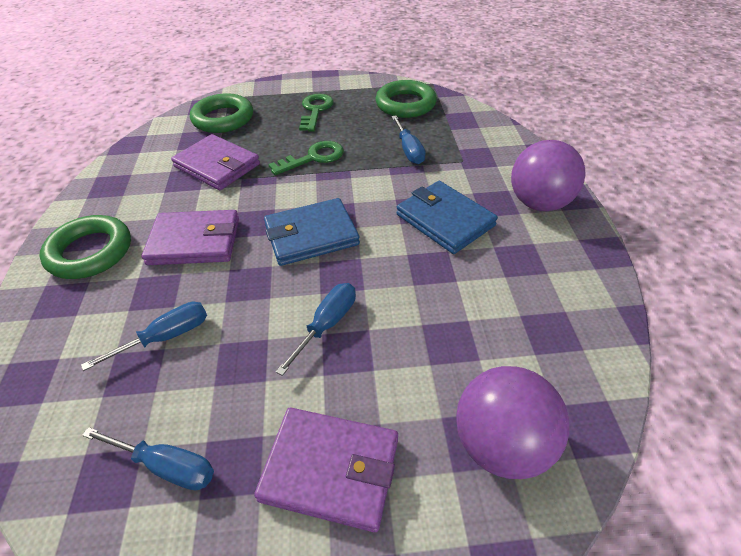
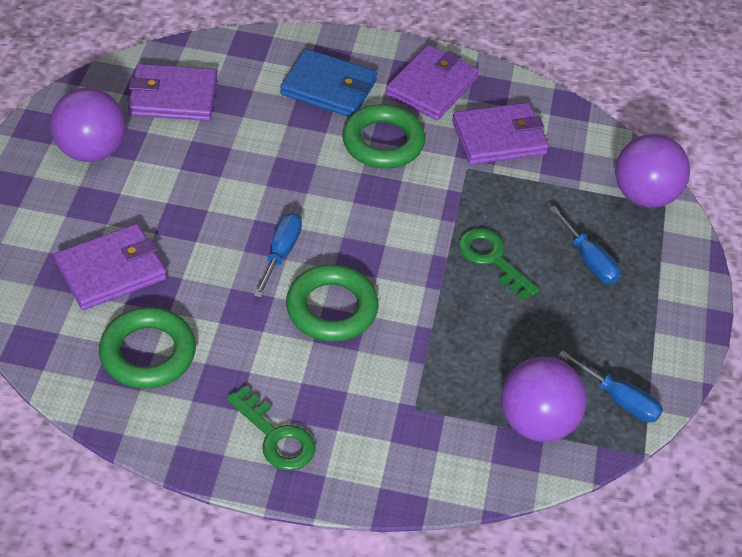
blue screwdriver: [81,302,207,371] [82,427,214,490] [276,283,356,376] [391,115,426,164] = 4 -> [254,213,302,298] [549,206,621,284] [559,351,663,423] = 3
blue wallet: [264,198,360,266] [396,181,498,254] = 2 -> [280,49,377,117] = 1
purple ball: [456,366,570,479] [511,140,586,211] = 2 -> [50,88,126,162] [501,357,587,442] [615,134,690,208] = 3
purple wallet: [141,210,239,265] [171,134,260,190] [254,408,398,532] = 3 -> [54,224,167,310] [128,64,217,121] [386,45,479,120] [452,102,549,165] = 4

